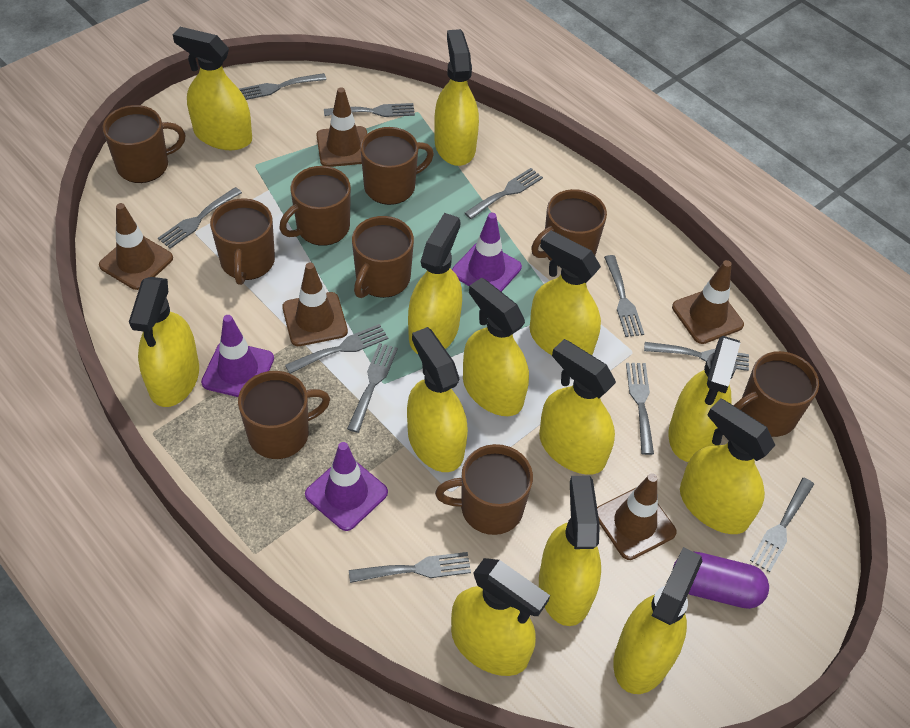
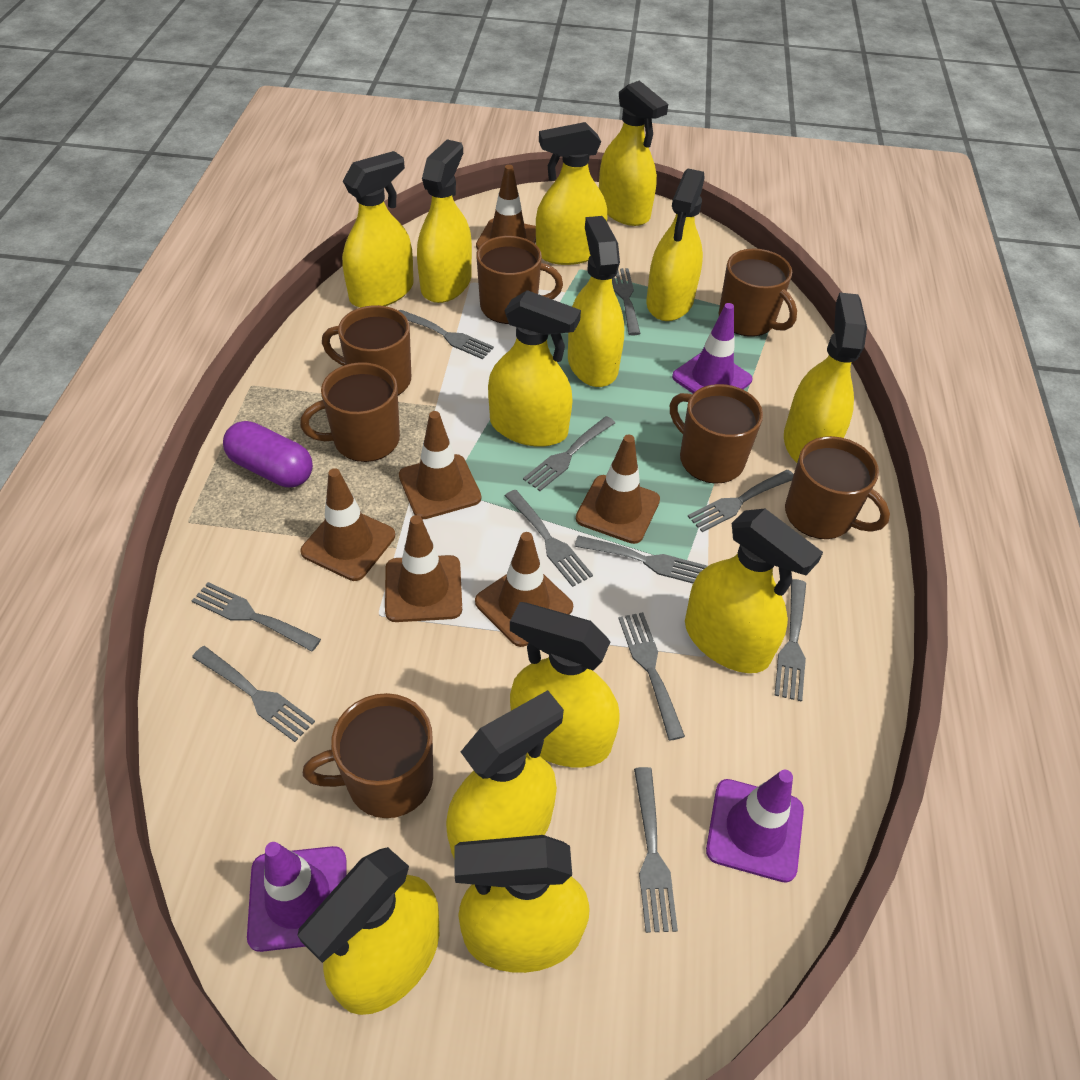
brown mug: [103,105,186,183] [210,198,275,285] [238,371,330,459] [279,166,351,246] [352,216,414,298] [360,127,434,205] [435,444,533,535] [531,189,607,261] [734,351,819,437] = 9 -> [300,362,400,462] [303,693,433,818] [322,305,411,395] [477,236,563,324] [670,384,763,484] [719,248,797,337] [785,436,890,539] = 7
brown traffic cone: [99,203,173,290] [282,262,348,346] [317,87,367,167] [597,473,676,560] [672,260,744,344] = 5 -> [300,468,395,581] [385,515,462,622] [399,411,481,519] [475,532,573,647] [476,165,536,249] [576,435,660,544] = 6

